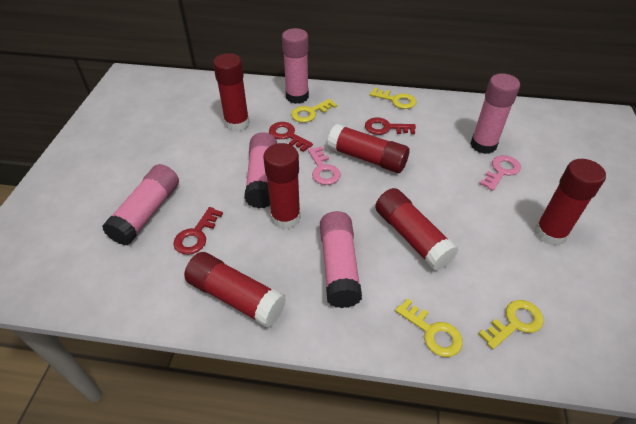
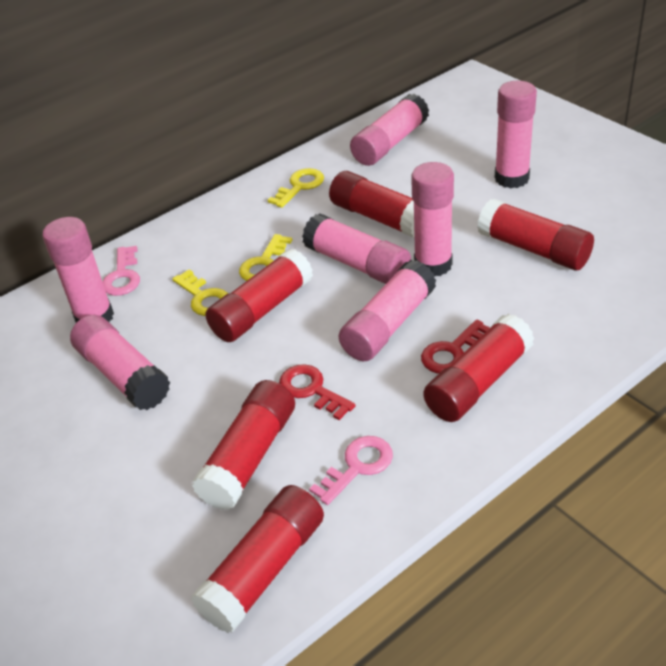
pink glue stick: [102,164,179,245] [244,132,277,209] [282,28,309,104] [320,211,362,308] [470,74,520,154] = 5 -> [42,217,114,323] [70,315,170,410] [302,213,411,284] [339,260,436,361] [350,94,429,166] [411,162,454,277] [495,81,537,188] = 7
red key: [173,207,223,255] [269,122,313,152] [365,117,416,135] = 3 -> [279,364,355,420] [421,320,490,374] = 2
yellow key: [291,99,337,123] [370,88,416,109] [395,298,463,357] [479,300,544,349] = 4 -> [172,269,228,316] [239,234,292,281] [268,168,324,208] = 3

